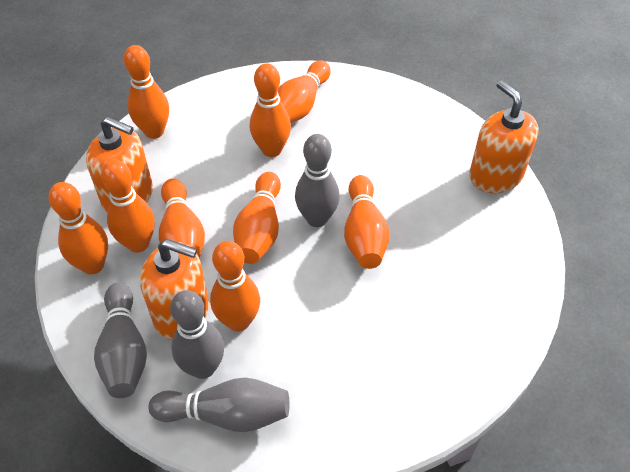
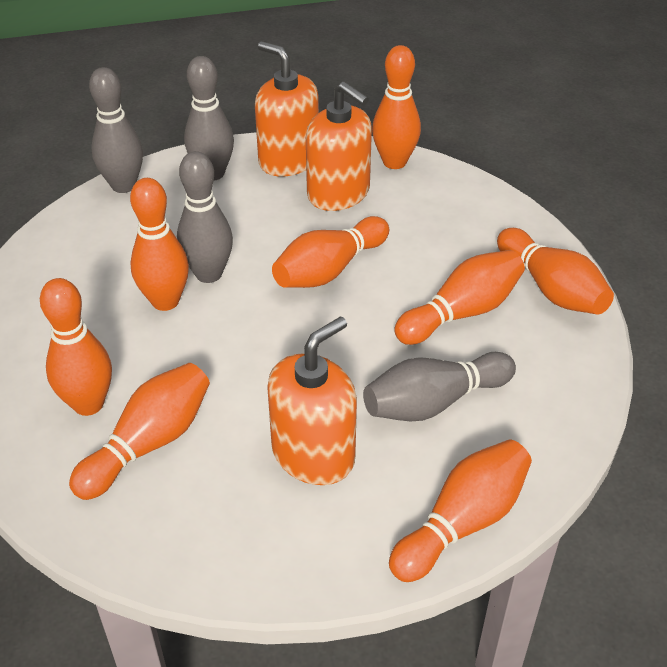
orange bowling pin: [48,182,108,274] [101,160,155,253] [124,45,169,139] [159,178,205,258] [210,241,260,331] [233,172,281,264] [250,63,291,157] [278,60,331,123] [344,175,390,269] = 9 -> [40,278,112,416] [69,363,210,500] [130,178,189,311] [272,216,389,288] [372,45,421,169] [389,439,532,582] [394,250,525,345] [497,228,614,315] = 8

